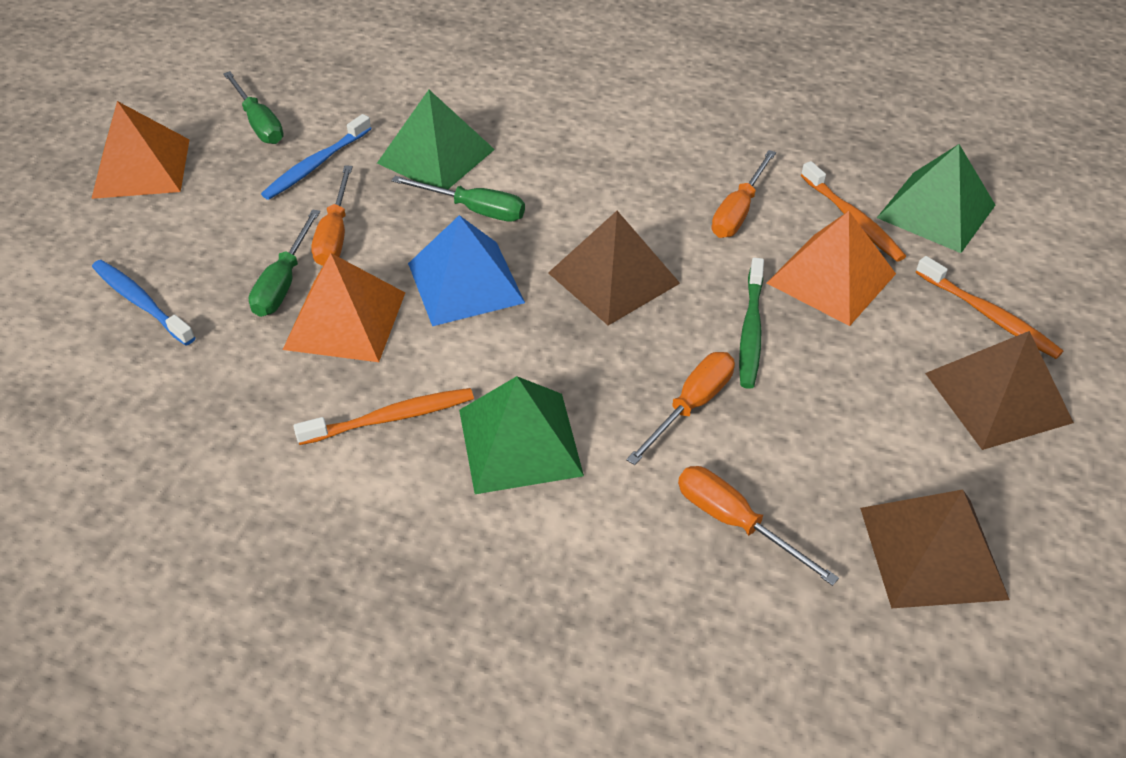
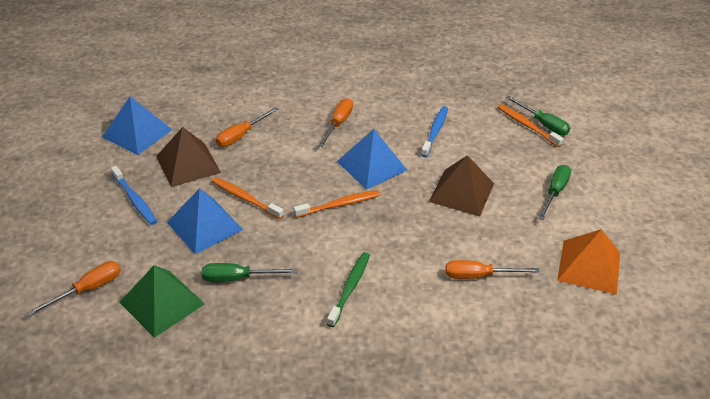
blue pyramid: [408,215,525,326] = 1 -> [102,96,173,155] [167,188,243,254] [337,129,407,190] = 3
brown pyramid: [548,211,680,326] [860,490,1010,609] [925,331,1074,450] = 3 -> [156,127,221,187] [429,155,494,217] = 2
green pyramid: [377,90,495,189] [459,376,584,494] [877,144,995,253] = 3 -> [119,265,205,338] = 1
orange pyramid: [91,101,190,199] [283,253,405,362] [767,211,896,326] = 3 -> [557,229,620,294] = 1

